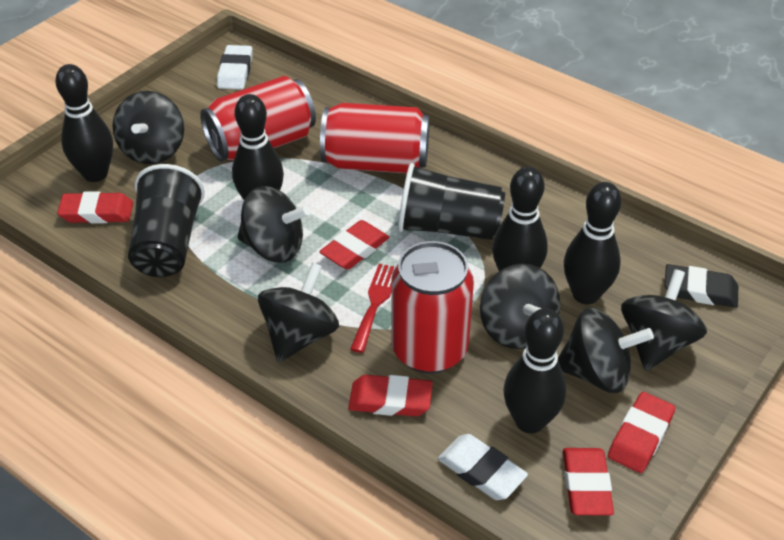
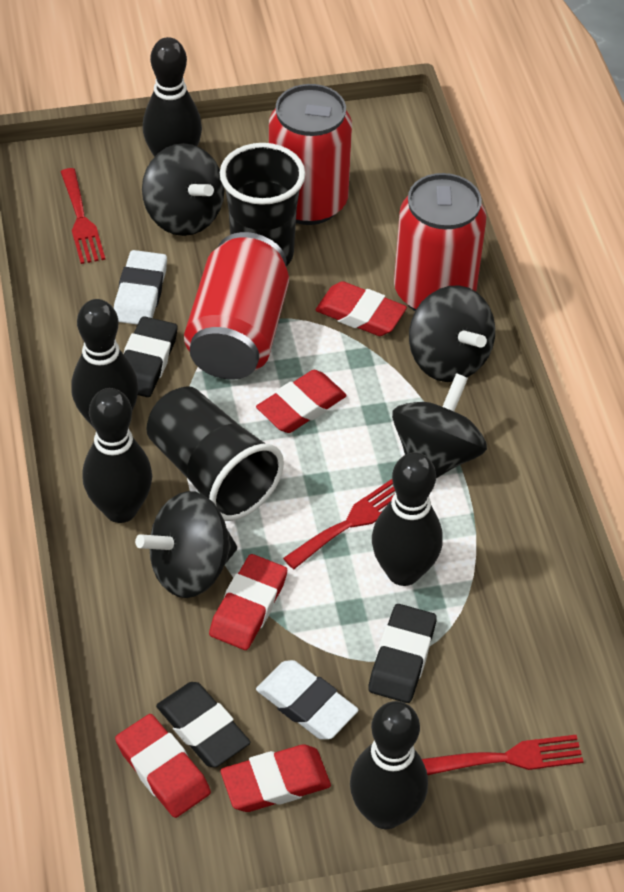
black eraser: [664,264,738,308] = 1 -> [124,316,177,397] [156,682,250,768] [368,604,437,703] = 3
black spinning top: [113,91,184,164] [238,186,310,263] [258,262,339,362] [480,263,560,349] [558,307,654,393] [621,269,707,371] = 6 -> [135,491,237,598] [142,143,224,236] [392,373,487,478] [409,285,495,382] = 4
red fork: [350,264,394,353] = 1 -> [61,168,105,264] [283,479,395,569] [422,735,584,775] = 3

